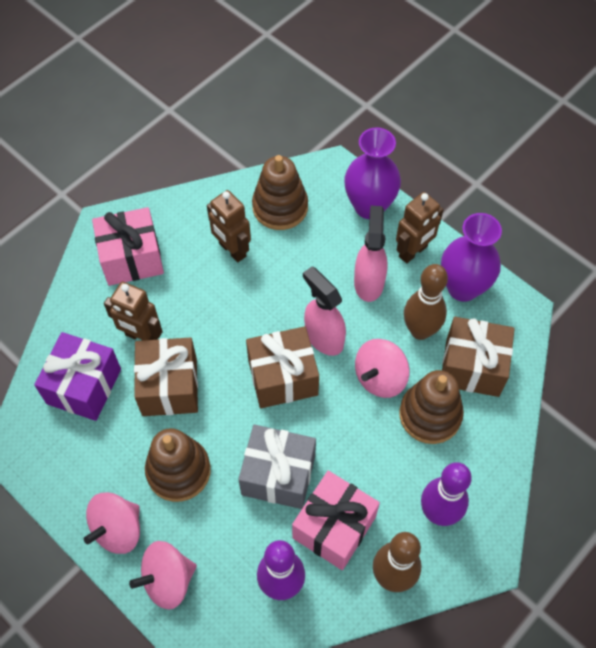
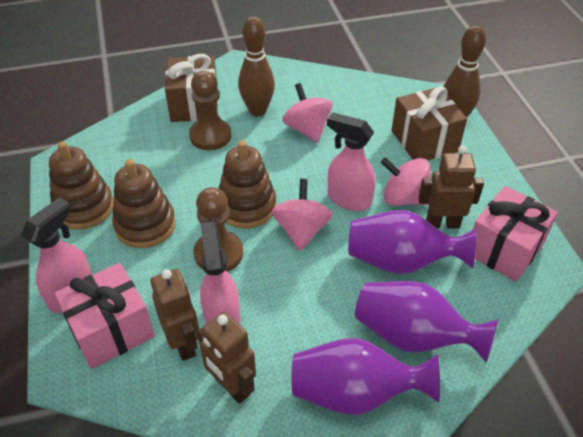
brown gift: [134,337,198,416] [246,326,319,408] [442,317,515,397] = 3 -> [165,54,218,122] [392,86,467,160] = 2
brown pawn: none = 0 -> [189,71,231,150] [194,187,243,272] = 2
grey gift: [238,425,316,509] = 1 -> none = 0
pink spray bottle: [303,266,346,356] [354,206,388,302] = 2 -> [21,197,92,313] [200,221,241,325] [327,112,376,211] = 3
purple bowling pin: [257,540,305,600] [421,462,472,526] = 2 -> none = 0
purple gift: [34,332,121,421] = 1 -> none = 0
purple vase: [344,127,401,219] [441,213,502,302] = 2 -> [291,338,440,415] [348,210,476,274] [355,281,498,363] = 3

